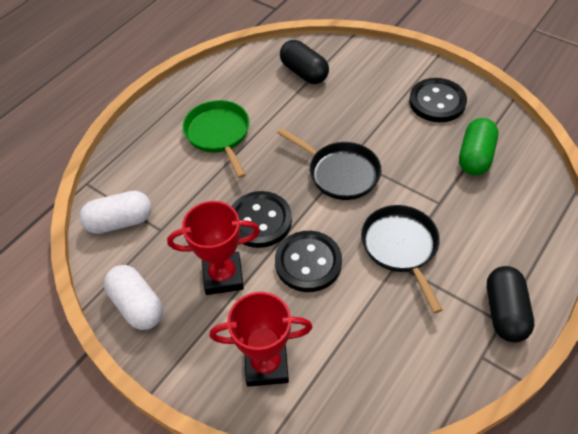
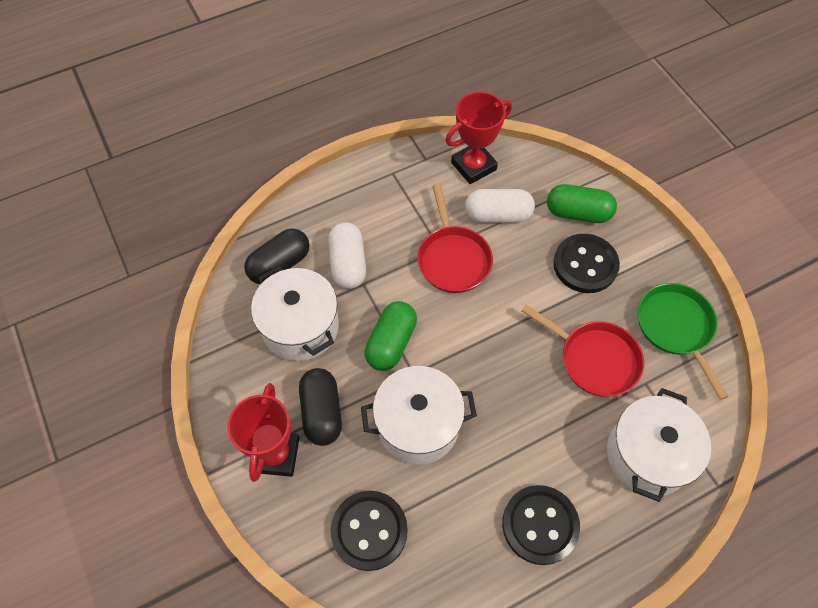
black pan: [277,128,381,200] [361,205,443,313] = 2 -> none = 0
green capsule: [459,118,498,175] = 1 -> [364,301,417,371] [547,184,617,223] = 2
red pan: none = 0 -> [417,184,493,293] [522,305,644,397] = 2
white pot: none = 0 -> [251,266,339,361] [361,366,477,465] [607,388,711,502] = 3

